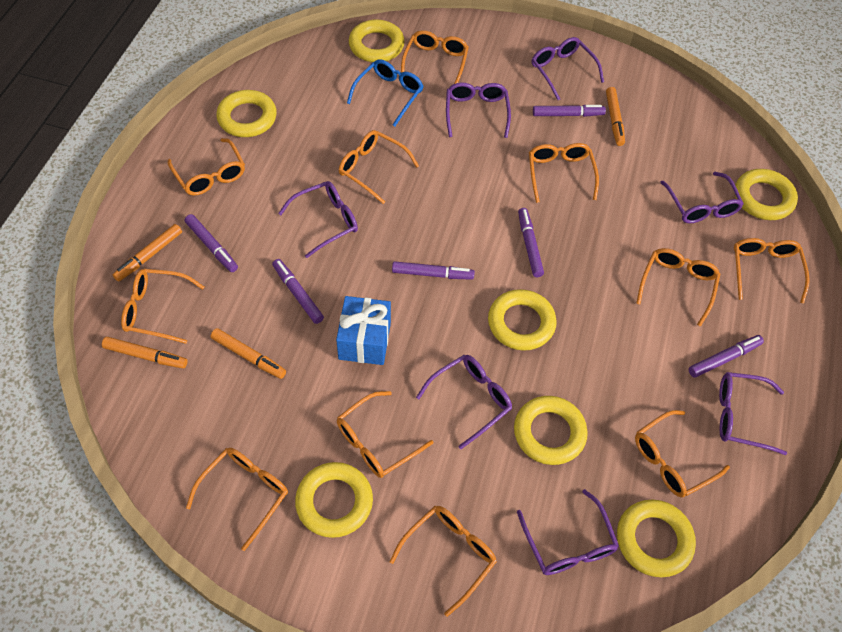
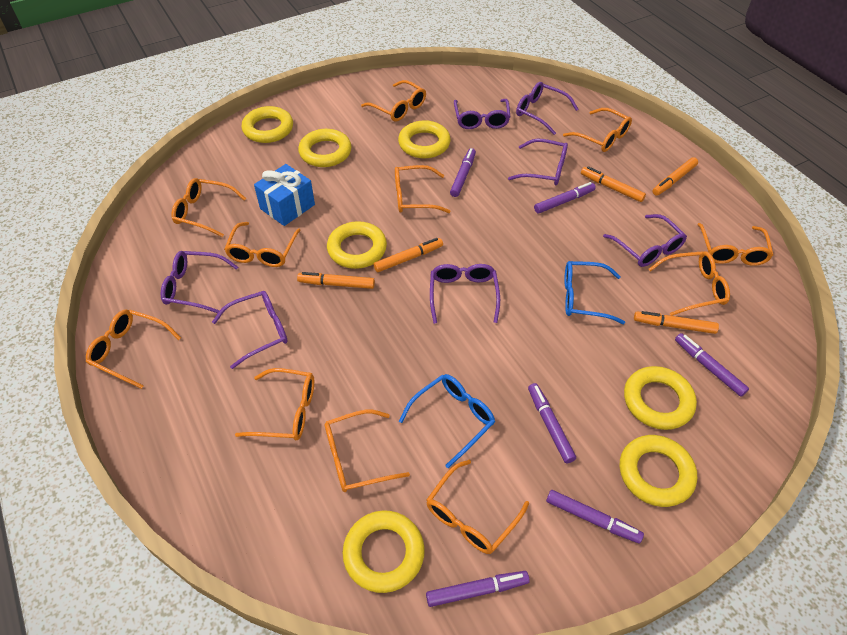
blue glasses: [347,59,424,126] = 1 -> [399,374,495,468] [564,261,625,324] = 2
orange marker: [102,337,187,368] [113,224,182,281] [211,328,286,379] [606,87,625,146] = 4 -> [297,272,375,289] [374,238,443,272] [581,166,646,202] [634,311,719,334] [653,157,698,196] = 5

